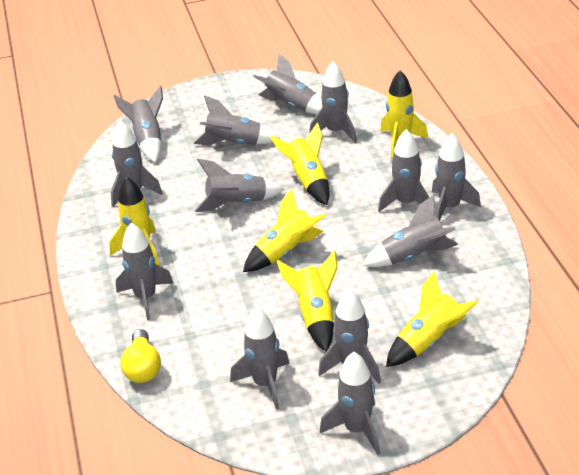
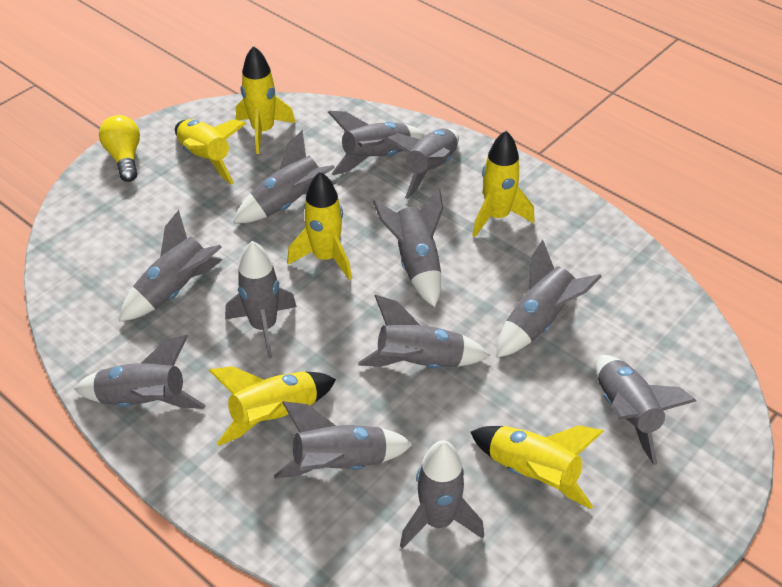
grey rocket: [111,120,163,207] [113,86,163,163] [116,223,173,320] [194,95,280,145] [194,159,285,212] [230,307,290,409] [253,54,322,115] [309,61,357,143] [318,289,381,384] [320,352,380,455] [363,195,458,267] [378,129,430,212] [432,133,481,221] = 13 -> [74,335,206,408] [119,210,223,321] [225,241,297,359] [233,130,336,223] [274,401,413,479] [328,111,425,175] [358,295,490,369] [373,189,443,307] [386,128,459,199] [400,440,484,549] [497,240,602,358] [596,355,696,465] = 12

